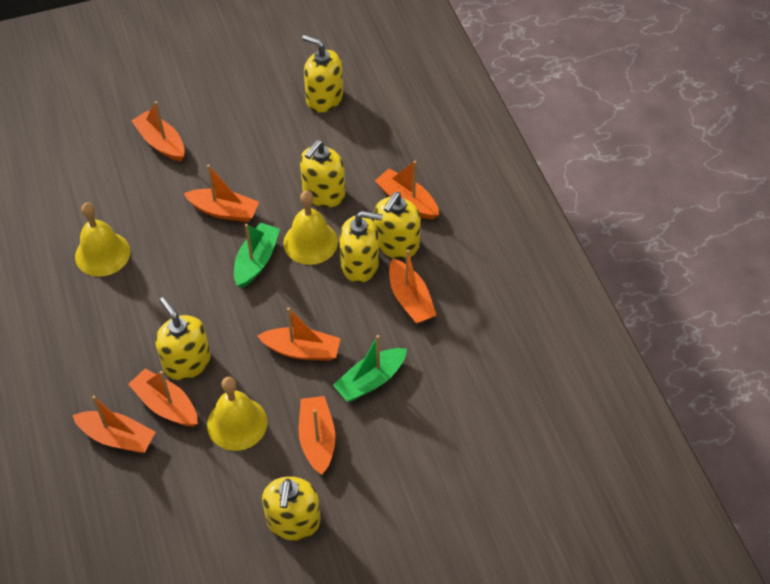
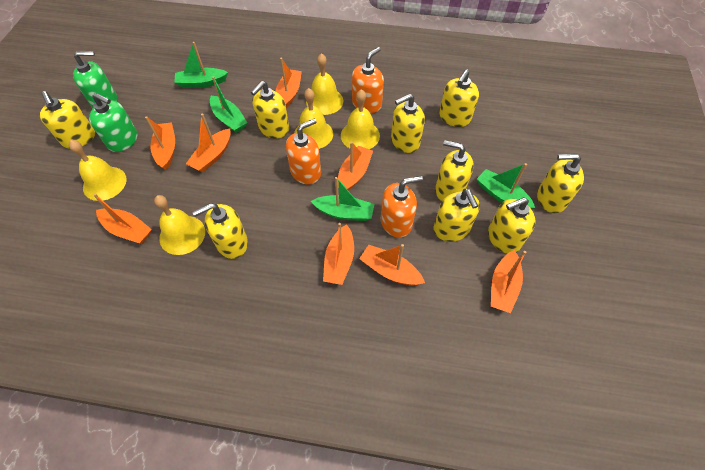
green boat: [234,223,280,288] [333,335,407,402] = 2 -> [174,42,228,88] [210,76,248,133] [311,177,374,221] [477,163,535,209] = 4
green soap dispenser: none = 0 -> [73,51,117,108] [89,93,137,152] = 2
orange soap dispenser: none = 0 -> [286,118,321,184] [352,47,384,113] [381,176,423,238] = 3
yellow bell: [75,202,130,277] [207,377,267,451] [283,191,338,265] = 3 -> [69,140,127,201] [154,195,205,255] [294,88,333,149] [306,53,343,115] [341,89,380,149] = 5
yellow soap dispenser: [155,297,211,380] [262,477,320,540] [300,140,345,208] [302,35,343,112] [339,211,383,283] [374,192,421,259] = 6 -> [40,91,95,149] [193,203,248,259] [251,81,289,139] [391,94,425,153] [433,189,480,242] [435,140,474,201] [439,69,479,127] [488,197,536,254] [537,154,584,213] = 9

